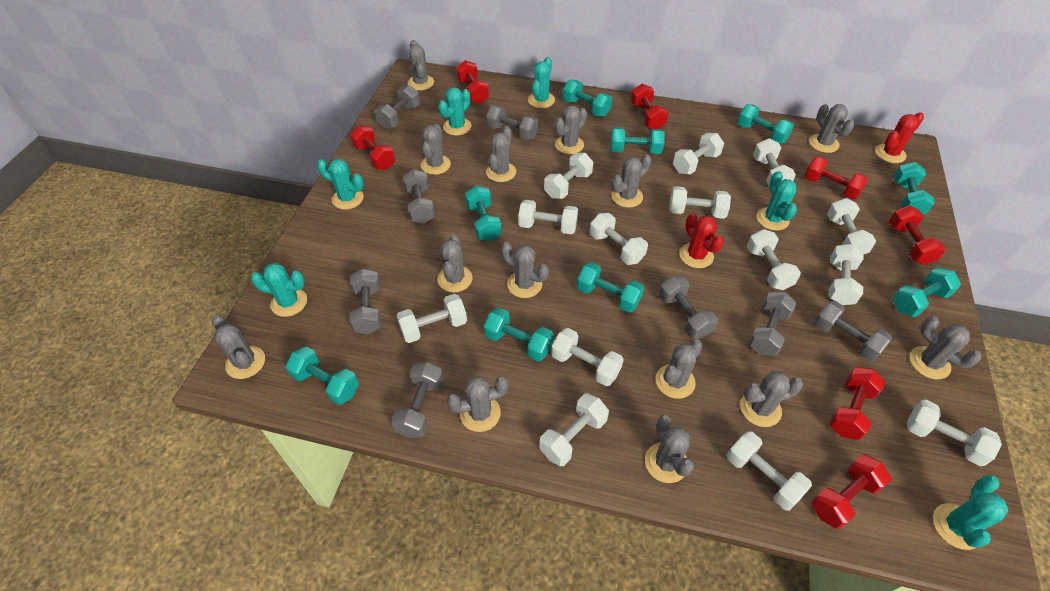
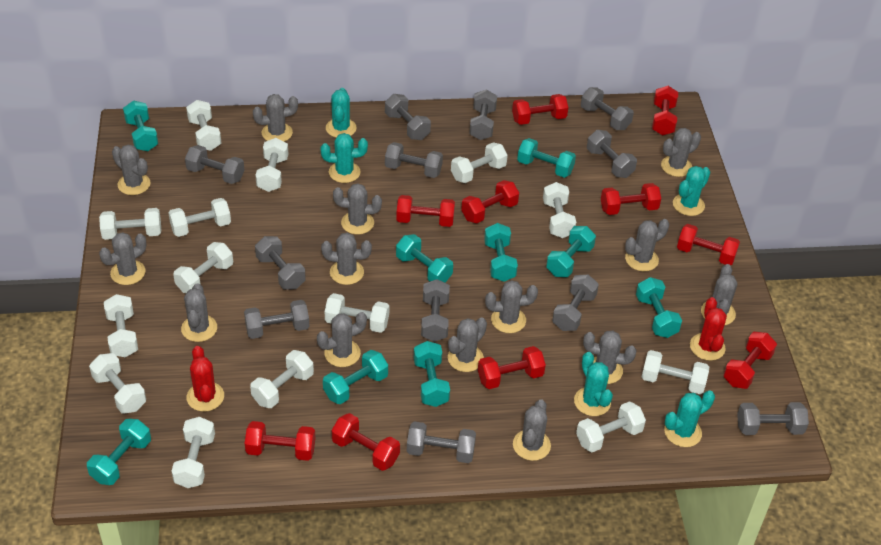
grey dumbbell: [349,268,381,334] [375,85,420,129] [391,362,444,438] [403,169,435,224] [486,105,539,140] [658,276,718,339] [749,292,797,356] [814,301,892,361] = 8 -> [185,145,244,184] [244,300,309,339] [255,236,306,290] [385,94,431,140] [385,142,443,178] [407,421,476,463] [421,279,450,342] [469,89,497,140] [552,275,599,331] [581,87,634,130] [587,130,637,178] [737,402,809,435] = 12
red dumbbell: [350,125,395,170] [456,60,489,104] [630,84,669,129] [804,156,869,200] [811,454,892,529] [829,367,885,440] [889,205,946,265] = 7 -> [245,421,315,461] [332,413,400,471] [396,195,455,227] [461,180,519,223] [478,346,546,389] [512,94,568,125] [601,183,661,215] [652,86,678,136] [677,224,740,265] [723,332,777,389] = 10
turquoise cactus: [251,263,307,317] [317,159,364,209] [438,87,471,135] [528,57,555,108] [757,171,797,231] [933,475,1008,550] = 6 -> [321,133,368,183] [326,88,357,138] [574,352,613,416] [664,390,715,447] [673,166,710,216] = 5

